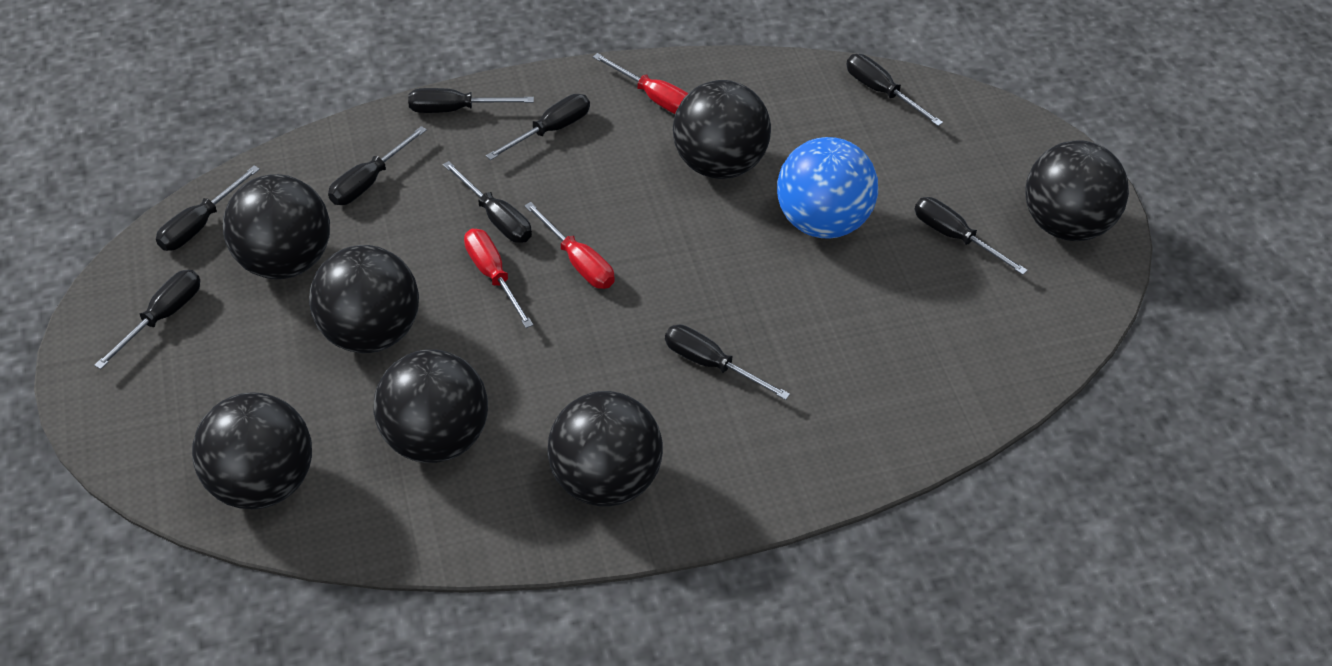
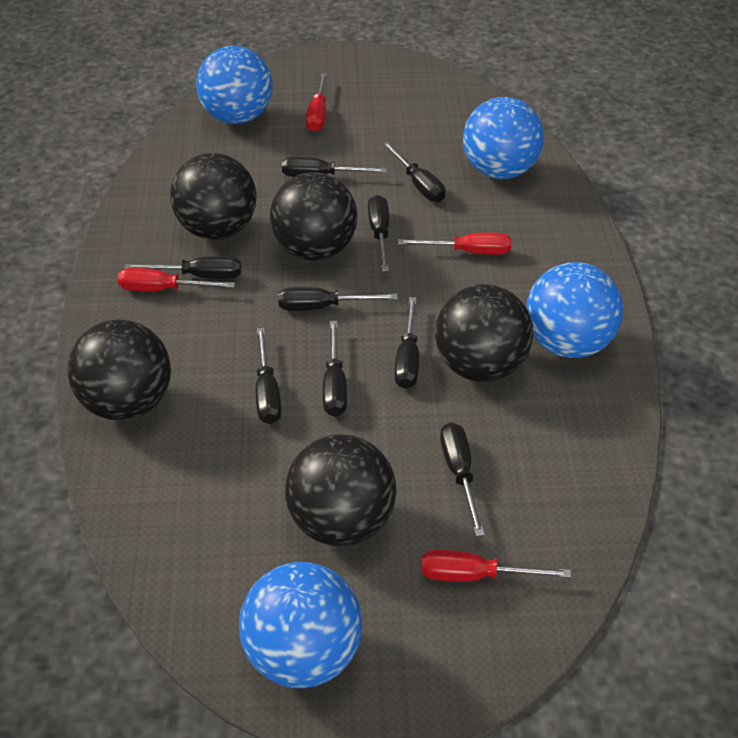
black ball: [192,392,312,509] [223,174,330,279] [309,245,419,353] [373,349,488,463] [547,391,663,507] [673,80,771,179] [1025,141,1129,241] = 7 -> [67,319,171,420] [170,153,257,240] [270,172,358,261] [285,434,397,547] [435,284,533,382] = 5
blue ball: [777,137,878,239] = 1 -> [196,46,273,124] [239,562,362,688] [463,97,544,179] [526,262,623,358] = 4
red screwdriver: [464,228,533,328] [524,202,614,289] [593,53,688,114] = 3 -> [117,268,235,291] [306,73,327,132] [398,233,511,255] [421,550,571,582] = 4

